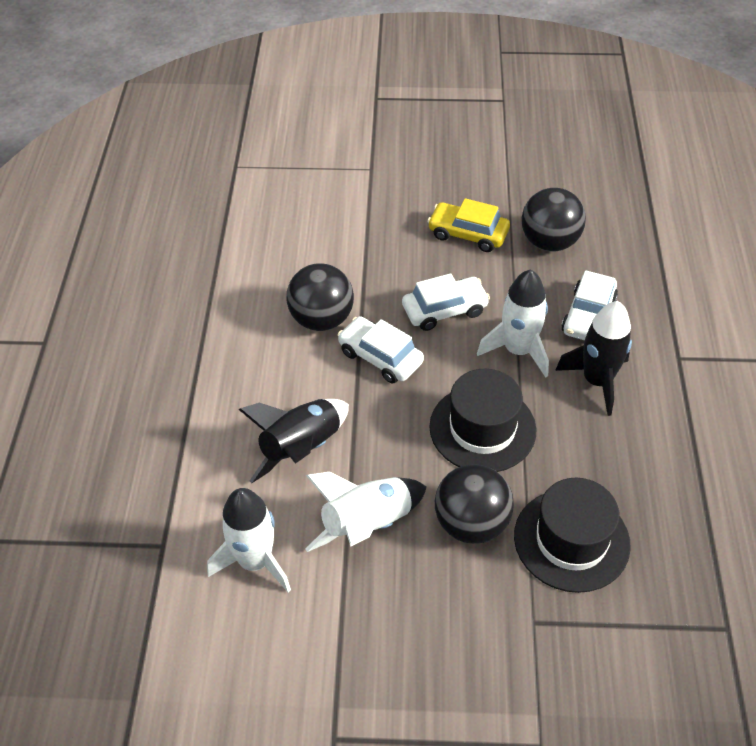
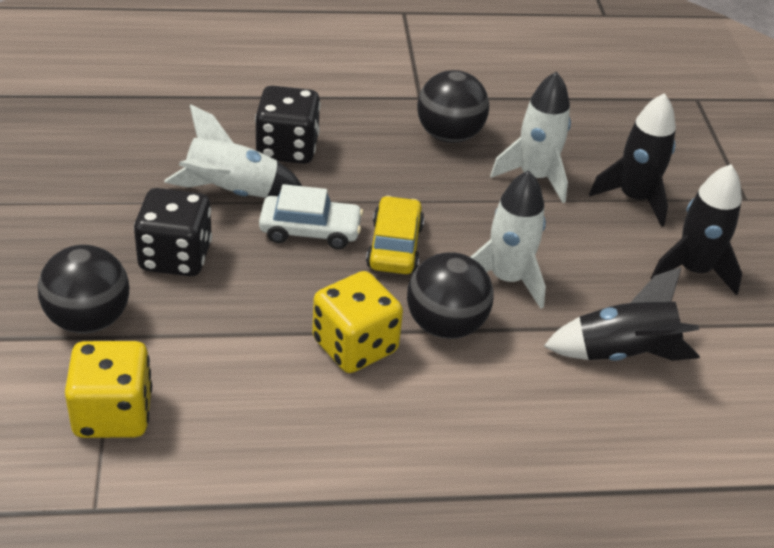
black dice: none = 0 -> [134,188,212,276] [255,86,321,164] = 2
black hat: [429,369,536,472] [514,478,631,593] = 2 -> none = 0
black rocket: [238,399,349,483] [555,301,632,416] = 2 -> [544,267,700,361] [589,93,676,227] [650,164,742,295] = 3
white car: [337,316,424,383] [402,273,490,331] [561,270,618,340] = 3 -> [259,184,363,249] = 1
yellow dice: none = 0 -> [65,341,152,438] [312,271,403,373] = 2

